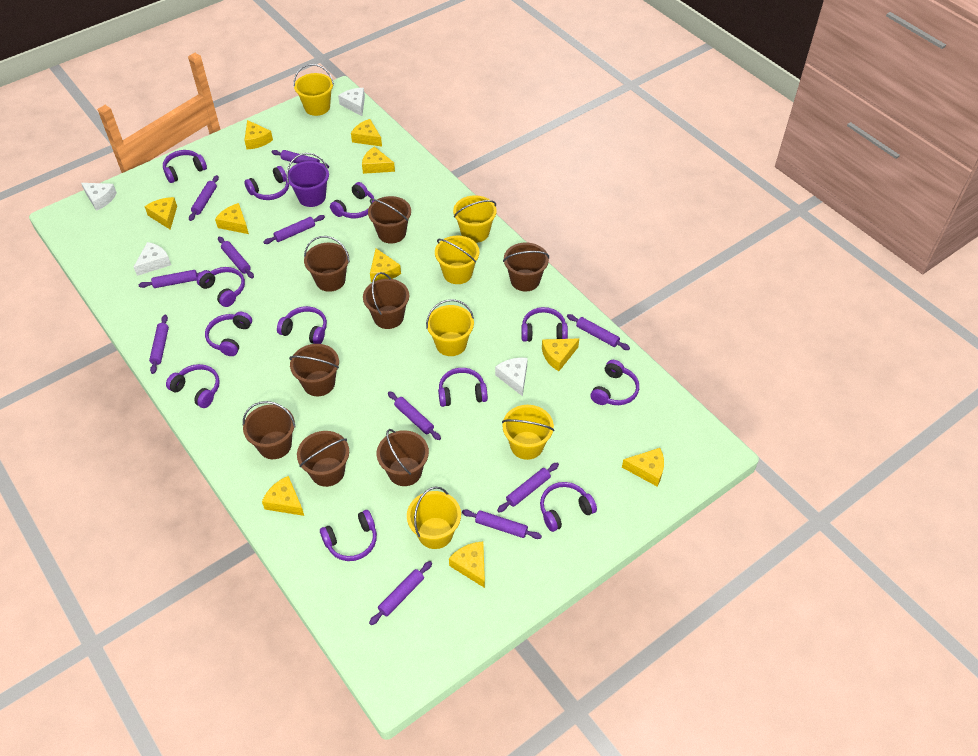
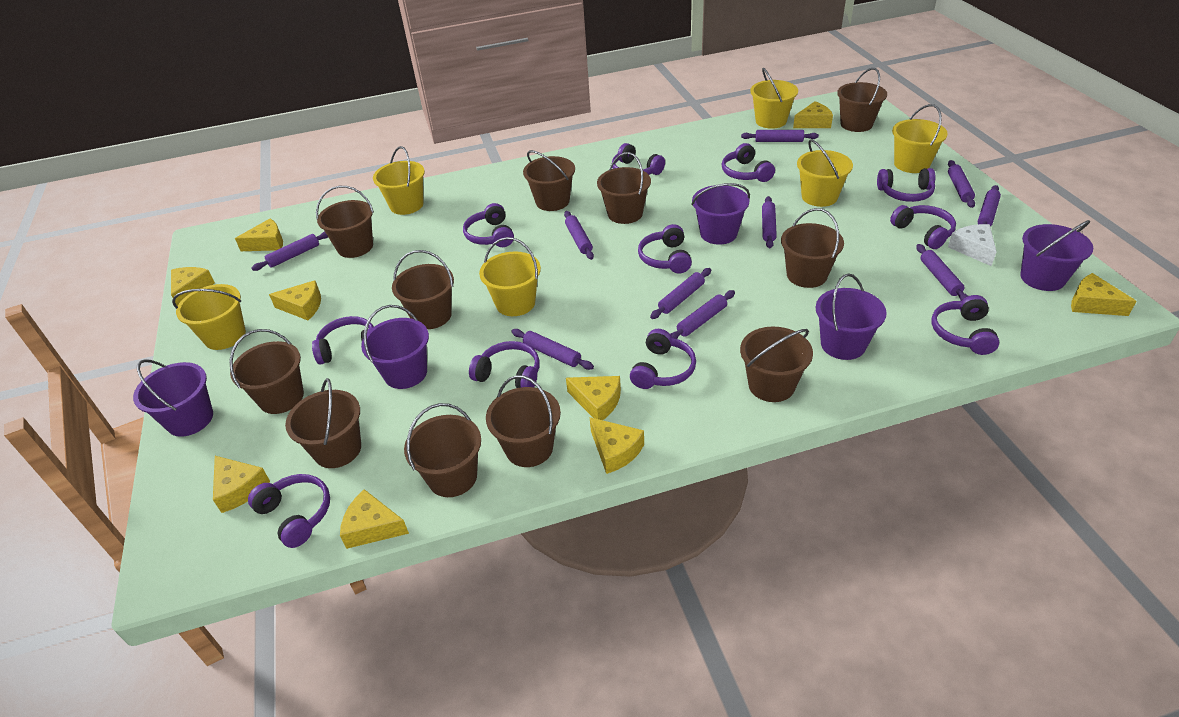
brown bucket: [243,401,296,459] [289,344,339,396] [297,431,349,487] [304,236,350,292] [363,272,409,329] [368,196,411,244] [377,429,429,486] [503,243,549,291] = 8 -> [229,329,304,414] [285,378,361,468] [316,186,374,258] [392,250,454,329] [404,403,481,497] [486,375,561,467] [523,150,575,211] [597,152,651,224] [740,327,813,402] [781,208,844,288] [837,68,887,132] = 11
purple bucket: [286,153,329,207] = 1 -> [133,359,213,437] [361,305,429,389] [692,183,750,245] [815,274,887,360] [1020,220,1093,291] = 5
purple headphones: [163,150,207,183] [166,364,220,408] [196,267,245,307] [205,312,252,356] [244,166,289,200] [277,306,327,344] [320,510,377,561] [330,182,374,218] [438,368,488,407] [521,307,568,342] [540,482,597,532] [590,360,639,405] = 12 -> [248,474,330,548] [312,316,374,365] [463,203,514,247] [469,341,540,388] [612,143,665,175] [630,329,696,389] [638,224,692,273] [722,143,775,182] [877,168,935,202] [890,205,956,249] [932,295,1000,355] = 11
purple rolling pin: [138,270,208,288] [149,315,169,374] [189,175,219,221] [218,237,254,279] [263,215,325,244] [271,150,329,168] [369,561,432,625] [388,391,441,440] [462,509,542,539] [497,463,559,512] [567,314,630,350] = 11 -> [252,231,328,271] [511,329,594,370] [564,211,594,260] [650,268,711,319] [670,290,735,339] [741,130,819,142] [762,196,777,248] [916,244,968,301] [948,160,975,208] [978,185,1001,226] = 10
white cheese: [81,183,117,211] [134,242,171,276] [338,88,365,116] [495,358,528,396] = 4 -> [948,224,997,266] = 1
yellow cheese: [144,197,177,230] [215,203,249,234] [244,120,273,149] [262,476,304,516] [351,119,382,147] [362,146,395,174] [370,248,401,282] [449,542,485,588] [542,338,579,371] [622,448,664,487] = 10 -> [171,267,215,306] [213,456,270,513] [235,218,283,251] [269,280,321,320] [340,489,409,549] [566,376,621,420] [590,417,644,474] [793,101,833,128] [1071,273,1136,316] = 9

